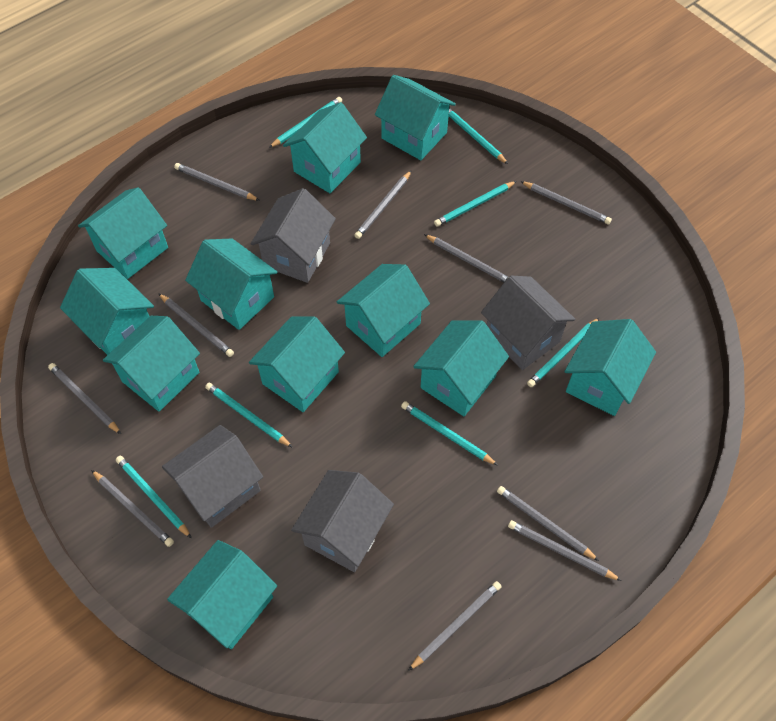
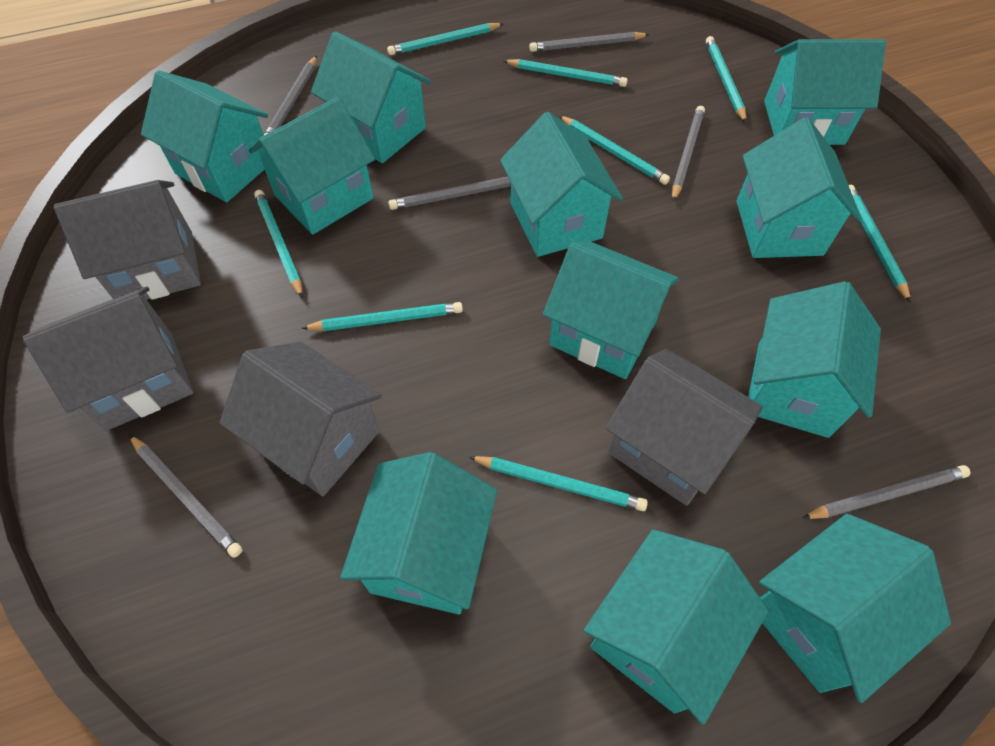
grey pencil: [48,363,121,434] [91,470,174,547] [158,293,234,357] [174,163,260,201] [354,170,412,239] [408,581,502,671] [424,234,508,283] [497,486,599,561] [508,520,622,581] [520,181,612,224] = 10 -> [129,435,243,558] [264,55,317,135] [388,177,511,210] [529,32,650,52] [672,106,705,201] [802,465,970,519] = 6
turquoise pencil: [116,456,191,538] [205,383,293,448] [269,97,342,148] [401,401,497,465] [434,181,517,227] [449,108,508,164] [527,317,600,387] = 7 -> [254,190,303,298] [301,302,463,331] [387,23,503,55] [469,456,648,511] [504,59,628,87] [559,116,670,185] [706,36,747,123] [849,185,911,303] = 8

